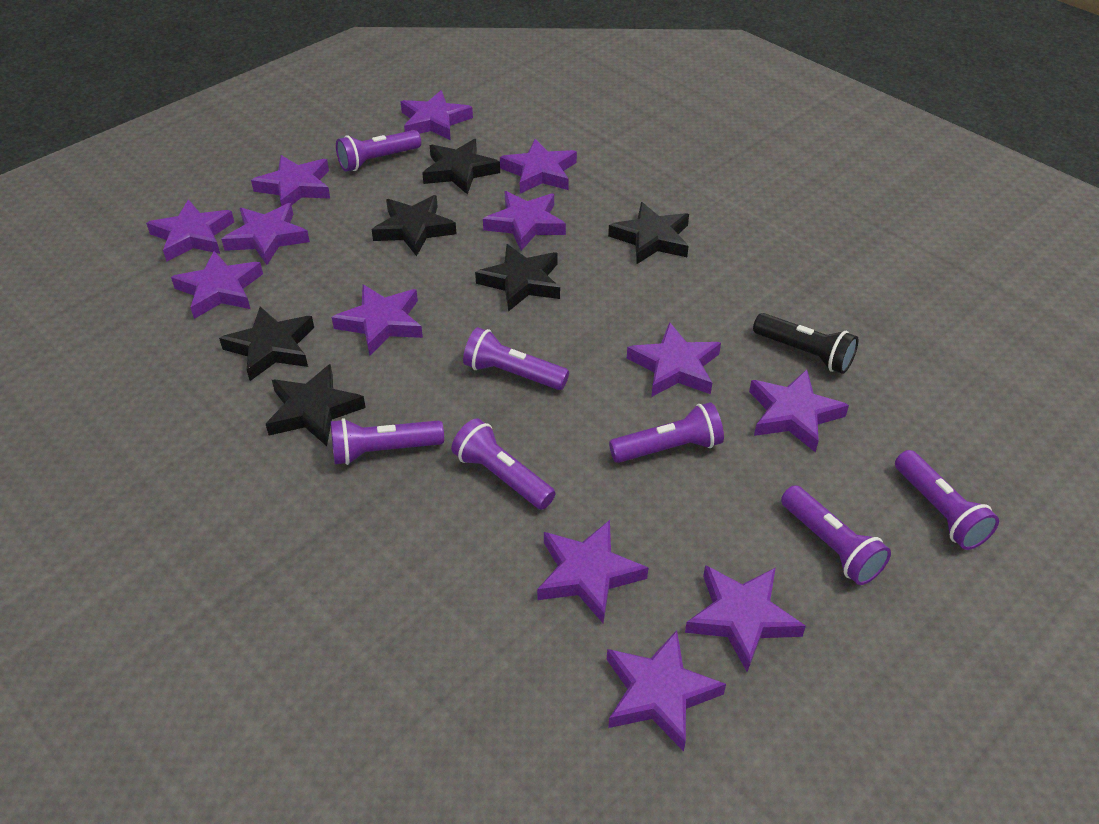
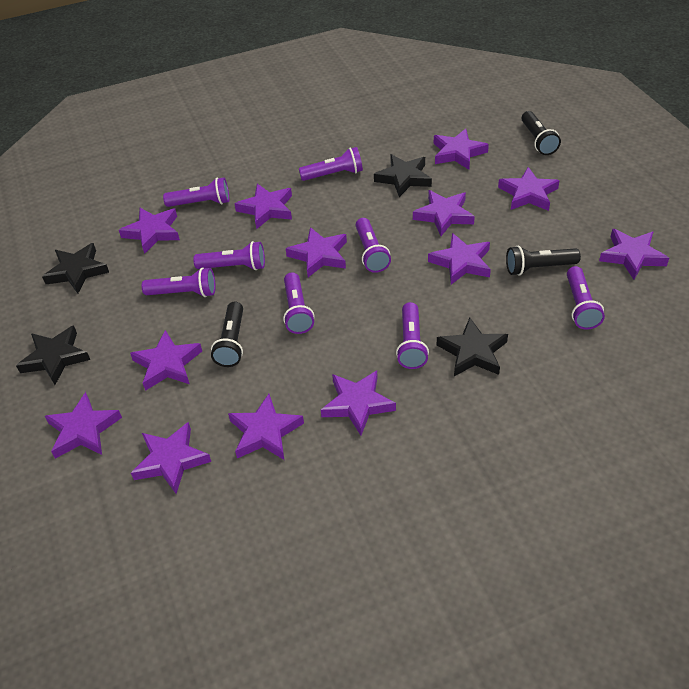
black flashlight: [753,313,858,374] = 1 -> [211,301,243,367] [506,246,581,276] [521,111,561,155] = 3
black star: [219,307,314,381] [266,364,366,446] [372,195,456,256] [422,139,500,195] [475,244,560,312] [608,202,689,264] = 6 -> [16,325,90,385] [42,243,109,294] [374,154,432,197] [437,317,508,376] = 4
purple flashlight: [331,418,444,465] [336,130,421,172] [451,418,555,510] [463,327,569,390] [609,402,724,463] [781,485,891,585] [895,450,999,550] = 7 -> [142,268,215,297] [163,178,229,207] [193,241,265,270] [283,272,314,334] [299,147,363,181] [356,218,391,273] [396,302,429,369] [567,266,605,330] = 8

